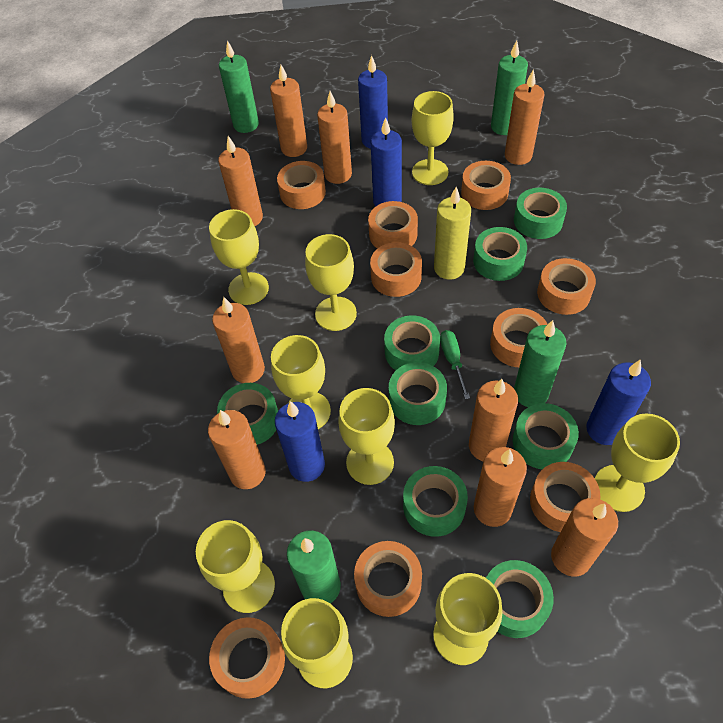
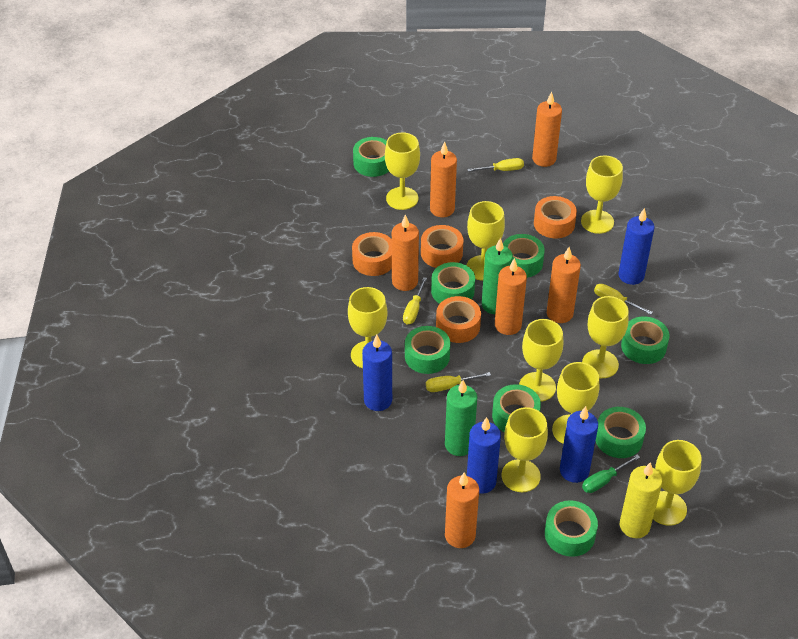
green candle: [219,40,259,133] [287,531,341,603] [491,40,528,135] [514,320,566,407] = 4 -> [445,380,477,456] [482,237,513,314] = 2
orange candle: [208,410,266,489] [212,297,265,383] [218,136,263,226] [270,65,307,157] [317,91,352,184] [469,379,518,461] [474,447,527,527] [505,69,544,165] [551,498,618,577] = 9 -> [392,214,419,291] [430,142,457,217] [445,472,479,548] [495,258,527,335] [532,92,562,167] [547,247,581,323] = 6
orange tape: [209,617,285,699] [277,161,326,209] [354,541,422,617] [368,201,418,249] [370,242,422,297] [461,161,511,210] [490,308,548,367] [530,462,600,532] [537,258,596,315] = 9 -> [352,232,392,276] [421,225,463,268] [436,296,481,343] [534,196,577,238] = 4
yellow screwdriver: none = 0 -> [403,277,427,325] [426,372,491,392] [467,158,524,172] [594,284,653,315] = 4

